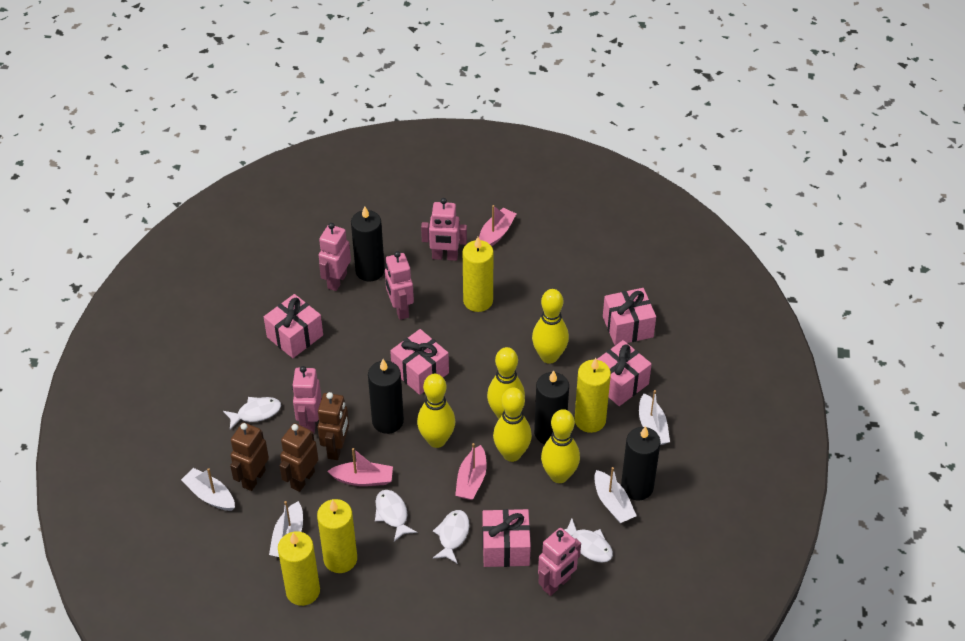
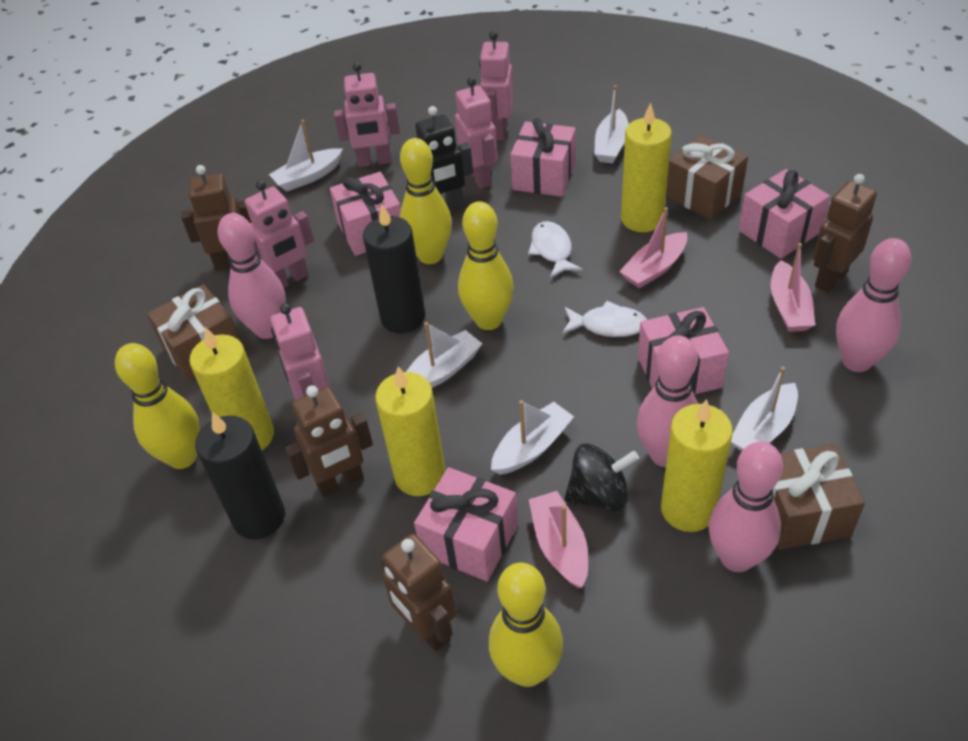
black candle: [351,206,385,282] [368,359,404,434] [534,370,569,444] [621,426,660,500] = 4 -> [195,412,285,540] [363,204,425,333] = 2
black robot: none = 0 -> [415,106,473,209] = 1
black spinning top: none = 0 -> [565,444,639,512] = 1
brown gift: none = 0 -> [147,284,241,381] [666,134,748,220] [773,444,865,550] = 3
brown robot: [230,422,269,491] [279,423,318,492] [318,392,349,460] = 3 -> [181,165,252,271] [285,385,373,497] [380,533,456,651] [813,174,877,293] = 4
pink bowling pin: none = 0 -> [217,213,286,339] [637,335,698,467] [709,442,783,572] [836,238,911,372] = 4
white boat: [181,468,235,511] [269,501,303,557] [594,467,637,523] [639,390,670,445] = 4 -> [269,120,343,191] [406,322,482,388] [491,400,574,475] [594,85,629,163] [731,367,798,451] = 5
white fish: [223,397,281,429] [375,490,417,542] [433,510,469,564] [565,518,613,563] = 4 -> [528,221,583,278] [562,301,647,337] = 2
yellow bowling pin: [417,374,455,448] [487,347,525,419] [493,388,532,462] [532,289,569,364] [541,409,580,483] = 5 -> [115,343,200,469] [400,138,452,264] [458,201,514,330] [489,563,563,687] = 4

